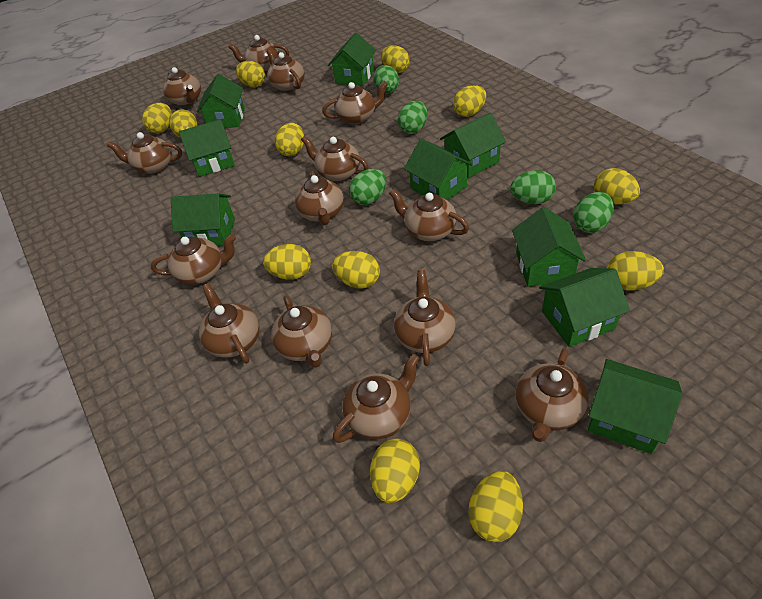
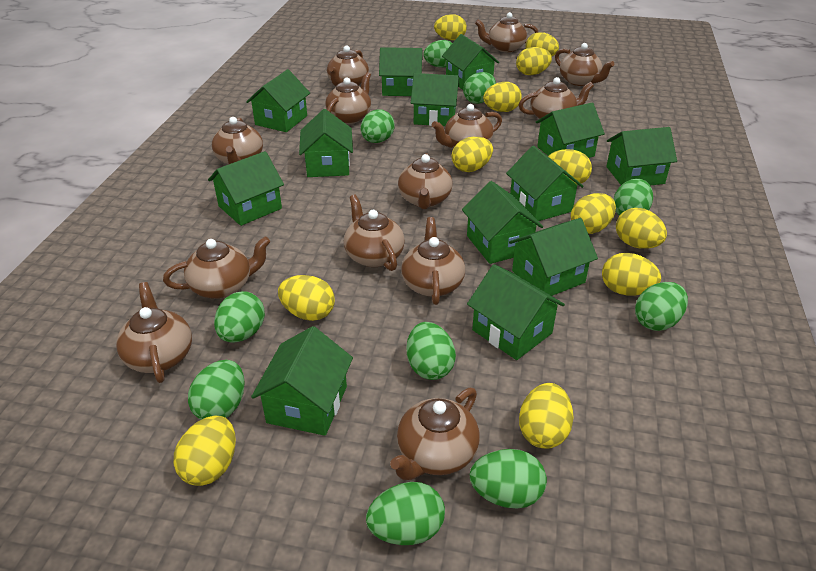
brown teapot: [107,132,182,174] [151,234,236,285] [163,67,201,106] [199,283,260,364] [228,35,289,72] [267,49,305,92] [271,295,332,368] [295,171,344,225] [301,136,369,181] [322,81,388,124] [333,354,420,443] [389,189,469,241] [394,270,456,366] [515,348,589,442] = 14 -> [116,282,192,383] [163,236,270,299] [212,117,263,165] [325,72,371,124] [327,45,369,86] [344,195,405,271] [390,388,480,480] [398,153,453,209] [401,217,465,305] [432,104,502,148] [475,12,538,52] [519,77,594,119] [555,43,615,86] = 13
green egg: [349,169,386,205] [373,65,399,94] [398,101,427,134] [510,170,556,204] [573,192,614,233] = 5 -> [188,360,245,420] [214,291,265,343] [361,109,395,143] [366,482,445,545] [407,322,456,380] [423,40,452,68] [463,72,496,104] [470,449,547,509] [614,179,653,216] [635,282,688,331] = 10
green house: [171,193,235,246] [179,119,235,177] [197,74,245,128] [328,33,376,86] [404,139,473,200] [440,113,506,178] [512,207,586,287] [539,268,630,347] [588,359,683,454] = 9 -> [208,151,284,226] [246,69,310,132] [251,326,353,436] [299,109,353,177] [379,47,423,96] [411,73,459,126] [442,34,499,90] [462,181,543,264] [467,264,565,360] [506,146,584,221] [509,218,598,296] [536,103,605,158] [606,127,677,185] = 13

